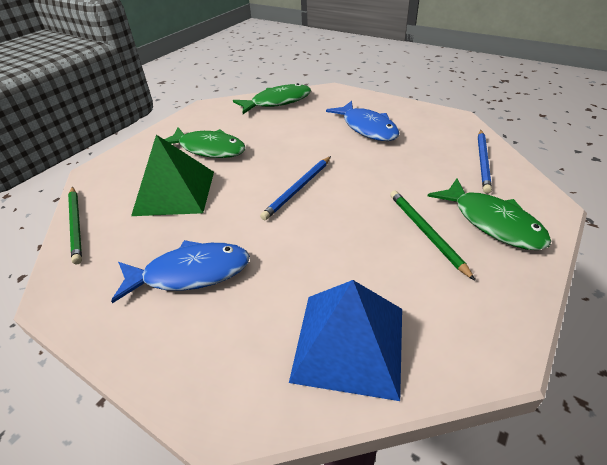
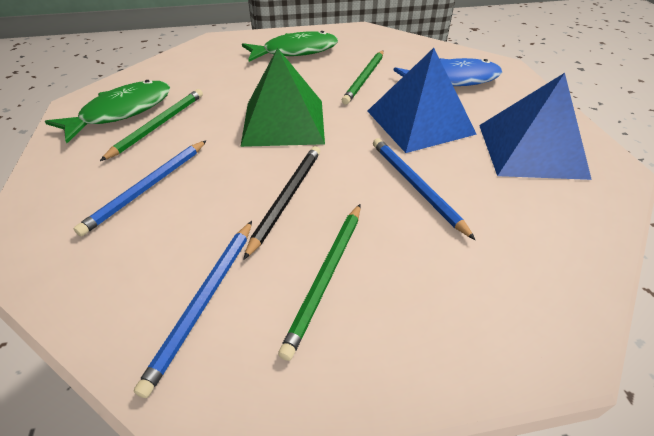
black pencil: none = 0 -> [243,146,320,260] = 1
blue fish: [111,240,250,303] [326,101,399,141] = 2 -> [393,58,502,86] = 1
blue pencil: [260,156,331,220] [478,130,492,193] = 2 -> [74,140,207,236] [134,221,252,398] [373,138,475,240] = 3
blue pyramid: [289,280,402,401] = 1 -> [368,48,477,153] [479,73,592,180] = 2
green fish: [164,127,246,158] [233,83,311,114] [427,179,552,250] = 3 -> [45,80,170,143] [242,31,338,62] = 2
green pencil: [68,187,82,264] [390,191,475,280] = 2 -> [100,89,203,161] [278,204,360,361] [342,50,384,104] = 3

